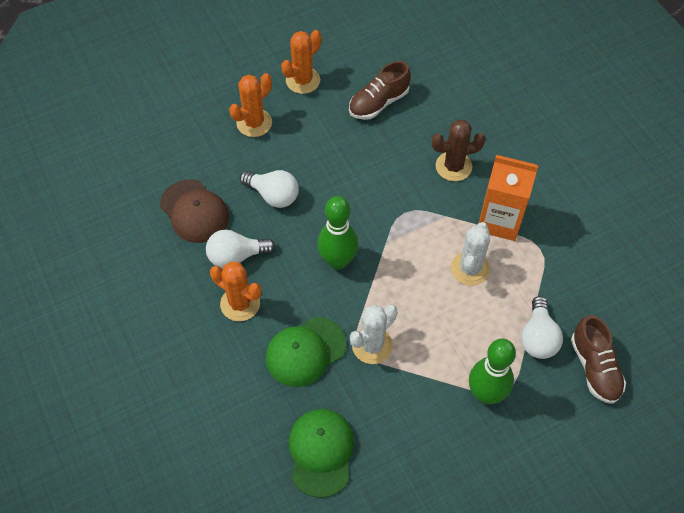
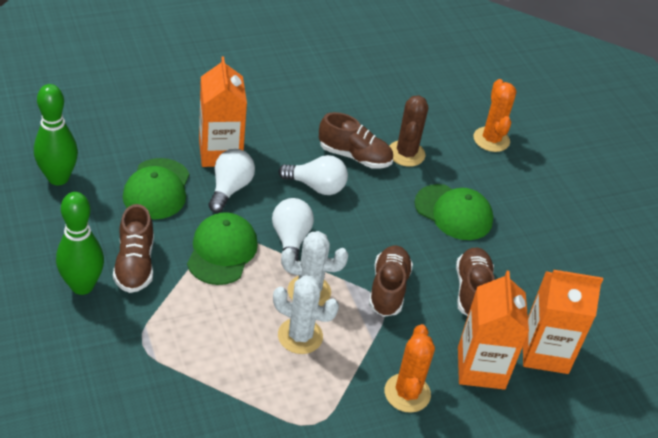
brown cap: [160,179,229,243] = 1 -> none = 0
brown shoe: [349,61,411,120] [571,315,626,404] = 2 -> [113,204,154,293] [319,112,393,169] [369,246,413,317] [456,248,495,316] = 4
green cap: [266,317,346,387] [289,409,354,498] = 2 -> [123,158,189,219] [187,212,258,285] [415,184,493,240] = 3
orange cactus: [210,261,261,321] [229,73,272,137] [281,30,321,94] = 3 -> [385,324,435,413] [473,79,516,152] = 2
orange carton: [479,155,538,241] = 1 -> [199,57,247,167] [458,271,529,390] [523,270,603,374] = 3

